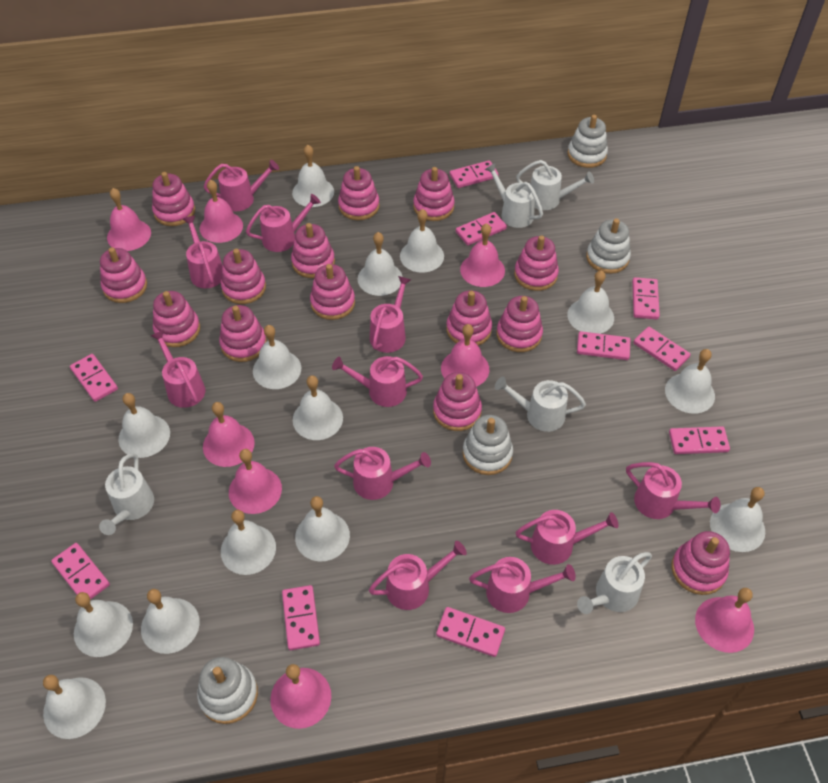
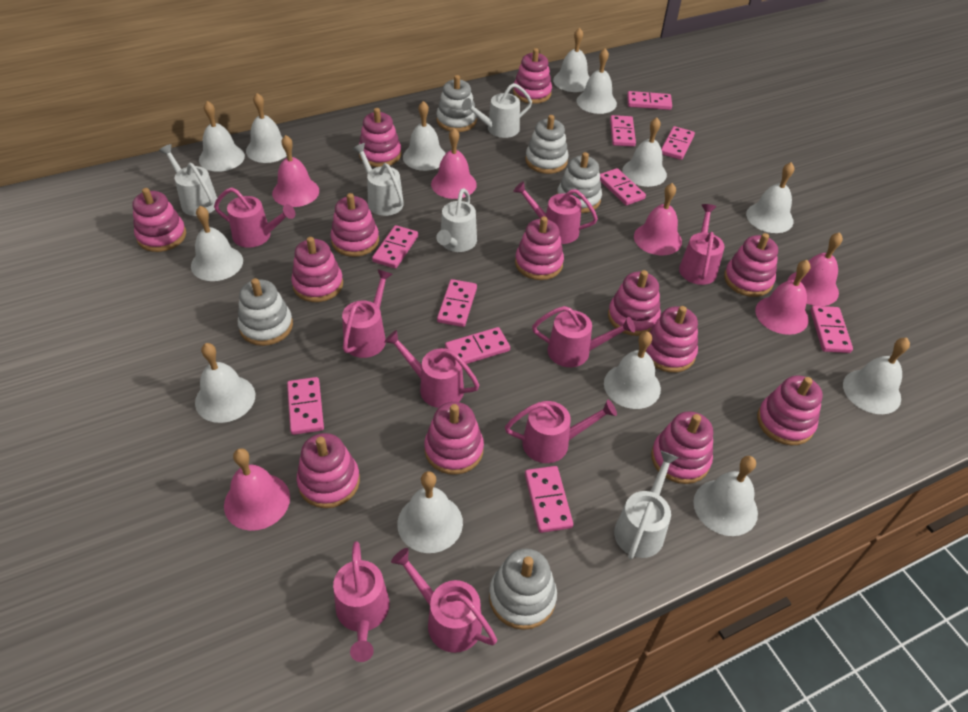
pink bell: [107,188,151,251] [200,180,243,243] [203,402,255,467] [229,449,282,514] [270,664,331,729] [441,324,489,387] [460,223,505,287] [695,588,754,653] = 8 -> [224,448,290,531] [272,135,319,207] [431,128,477,199] [634,183,682,255] [755,260,810,335] [788,232,843,306] = 6
pink stacking toy: [100,247,147,303] [152,172,195,226] [153,291,200,347] [219,305,267,362] [221,249,266,304] [291,223,335,278] [310,264,355,320] [338,166,380,220] [413,167,455,221] [433,372,482,431] [446,290,492,346] [496,296,543,352] [514,235,559,291] [671,531,730,595] = 14 -> [132,188,186,252] [291,237,343,302] [297,433,360,508] [330,193,379,257] [359,108,402,167] [424,402,484,475] [513,48,552,104] [515,216,564,280] [608,270,661,336] [645,306,698,373] [651,411,713,484] [724,233,778,297] [757,375,823,445] = 13
pink watering can: [151,330,206,408] [183,215,223,288] [203,160,279,211] [246,194,321,252] [332,356,423,407] [334,447,431,500] [369,541,467,610] [370,276,411,353] [469,557,576,613] [516,510,618,565] [626,462,721,519] = 11 -> [214,187,295,248] [333,541,390,662] [342,269,393,358] [384,330,480,408] [391,548,497,653] [505,400,617,463] [513,181,598,244] [532,306,635,367] [679,204,725,285] = 9
white bell: [43,675,106,739] [74,592,133,657] [119,393,170,458] [141,589,200,654] [221,510,276,575] [253,325,301,389] [292,145,334,207] [293,375,343,440] [295,496,350,561] [358,232,403,296] [400,209,444,273] [567,270,614,334] [665,349,715,414] [710,487,765,552] = 14 -> [191,206,243,281] [195,343,255,423] [199,101,245,172] [246,93,287,163] [397,471,463,553] [403,101,446,171] [553,28,590,92] [577,48,617,114] [604,331,661,409] [622,117,667,187] [693,456,758,536] [746,162,794,233] [843,338,910,414] = 13
white stacking toy: [197,657,258,724] [463,415,513,475] [567,115,608,168] [586,218,631,274] = 4 -> [238,278,293,346] [436,75,477,132] [489,548,557,630] [525,115,569,174] [557,152,602,213] = 5

